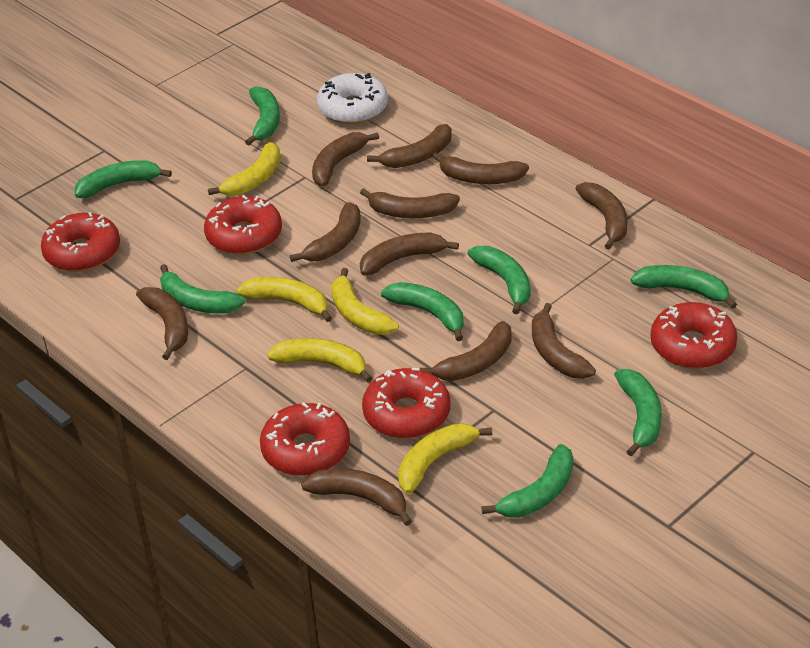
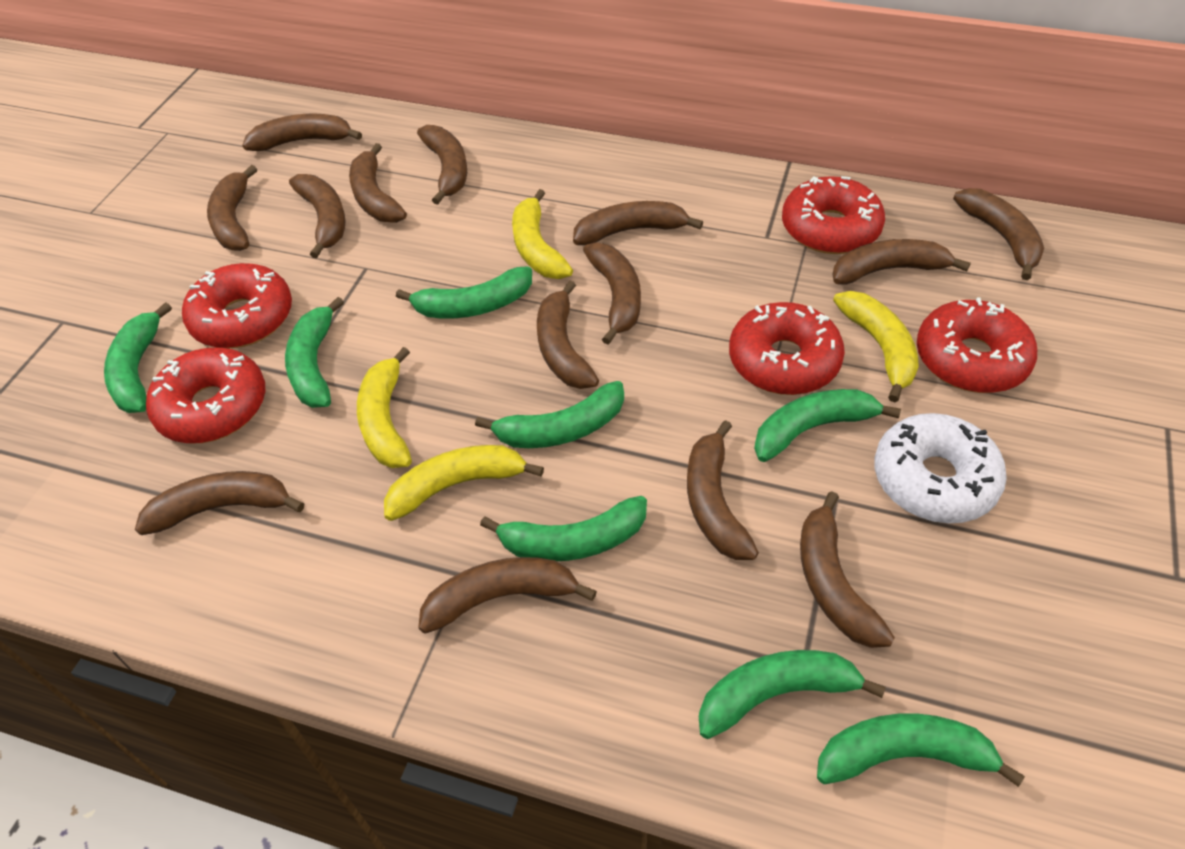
brown banana: [136,287,188,360] [290,202,361,262] [301,468,412,526] [312,132,379,187] [360,188,460,218] [360,233,459,275] [367,124,452,168] [420,321,512,381] [432,152,529,184] [532,303,596,379] [576,182,627,250] = 11 -> [135,471,304,535] [207,165,257,251] [242,114,362,151] [289,174,345,258] [349,143,407,223] [417,125,467,205] [418,557,597,634] [537,281,599,389] [573,201,703,245] [583,242,641,345] [687,420,759,560] [800,491,895,648] [833,239,971,284] [953,188,1044,280] = 14
yellow banana: [208,142,280,196] [237,277,332,322] [267,338,372,382] [331,268,399,335] [398,423,492,494] = 5 -> [357,347,412,468] [384,445,544,521] [512,189,573,279] [833,291,919,402] = 4

